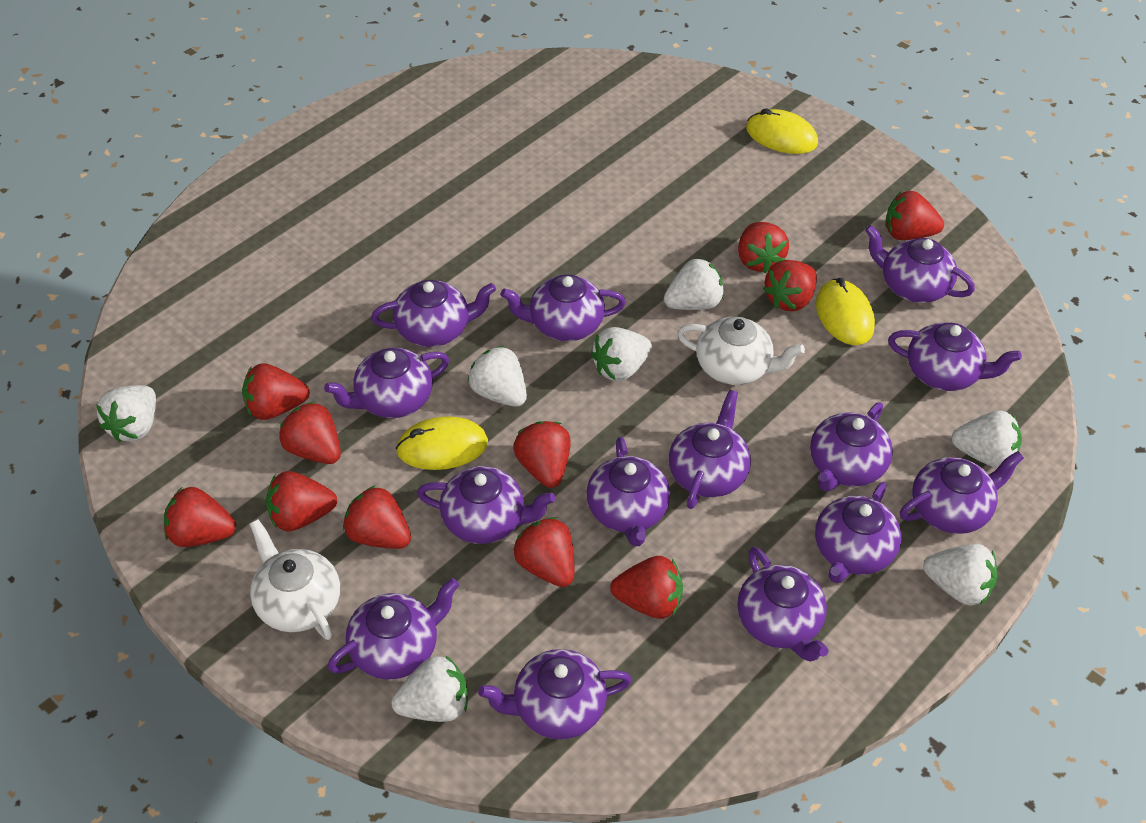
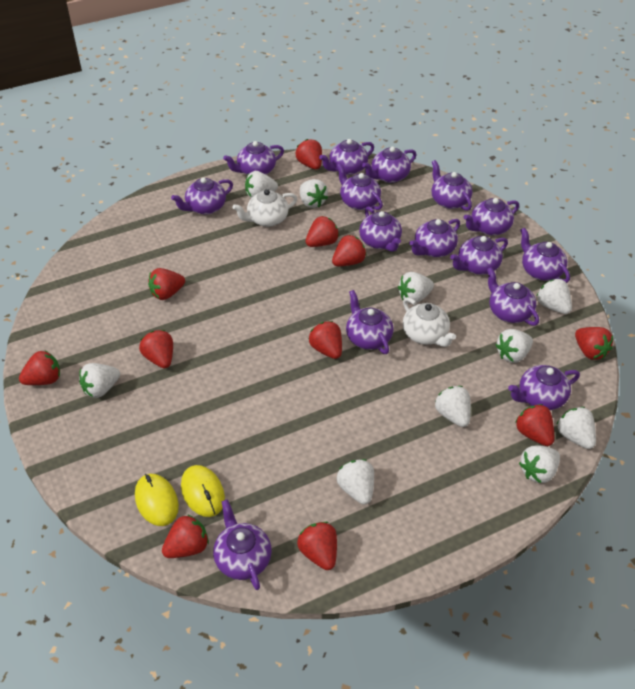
purple teapot: [324,347,449,418] [328,578,459,680] [371,280,496,347] [417,466,555,544] [478,649,632,740] [501,274,626,341] [587,437,670,546] [669,390,751,509] [737,547,829,662] [810,402,893,491] [815,482,902,583] [865,225,975,303] [888,323,1022,391] [900,451,1024,534] = 14 -> [171,177,233,215] [213,499,272,590] [223,141,284,175] [319,139,374,175] [337,163,383,210] [346,290,393,354] [359,206,402,252] [362,146,416,183] [409,219,460,257] [431,160,472,211] [450,236,508,275] [464,198,519,235] [487,267,539,326] [508,365,580,410] [520,228,570,283] = 15
white strawberry: [96,385,156,442] [392,655,467,722] [468,346,527,407] [591,327,652,382] [664,258,724,310] [923,544,997,606] [951,411,1022,468] = 7 -> [79,363,120,398] [245,171,278,198] [300,179,328,208] [337,459,374,505] [398,272,434,304] [435,386,471,427] [496,329,533,363] [519,446,560,483] [536,279,572,314] [556,407,596,449] = 10
yellow mouse: [396,416,488,470] [746,108,818,154] [816,278,875,345] = 3 -> [135,474,179,526] [181,465,225,517] = 2

